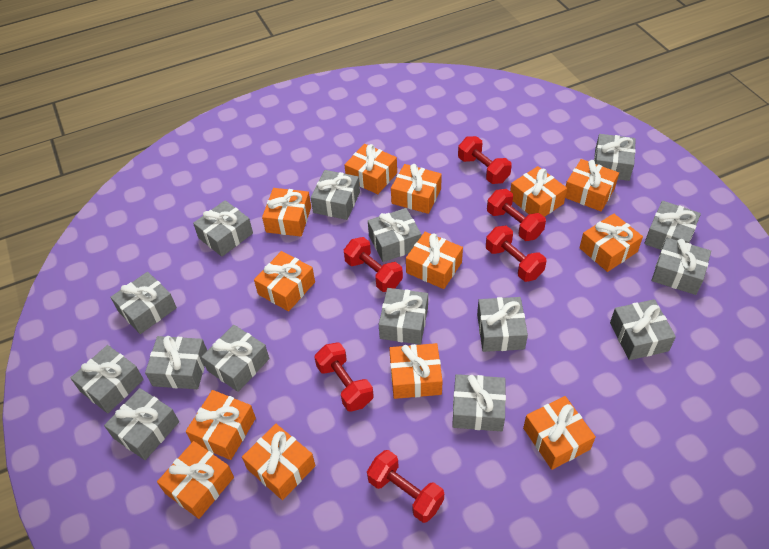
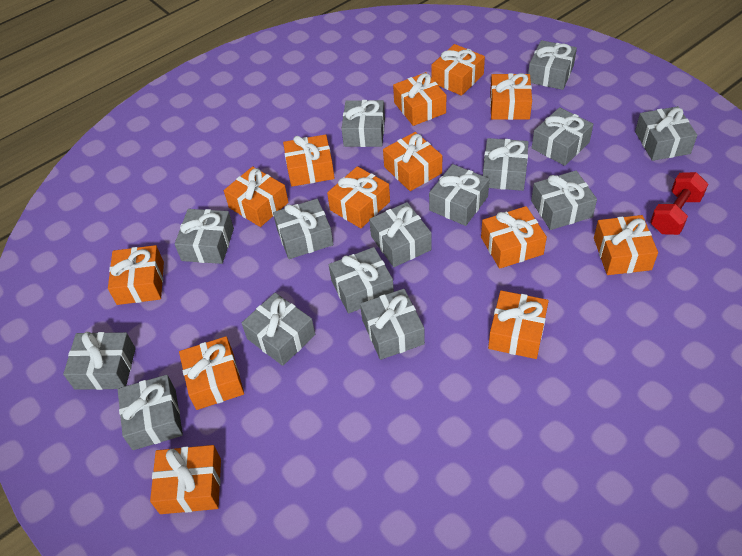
red dumbbell: [314,343,374,412] [344,237,403,292] [367,450,444,523] [458,136,512,184] [486,226,546,282] [487,189,546,241] = 6 -> [650,172,708,235] = 1

